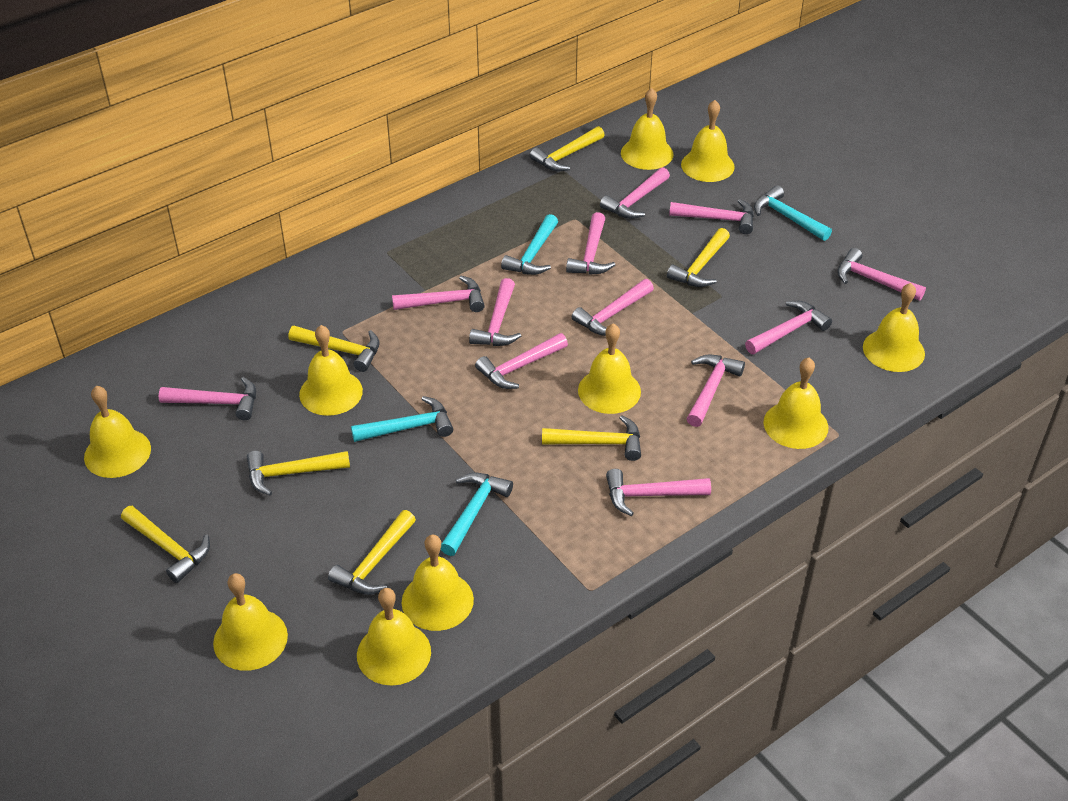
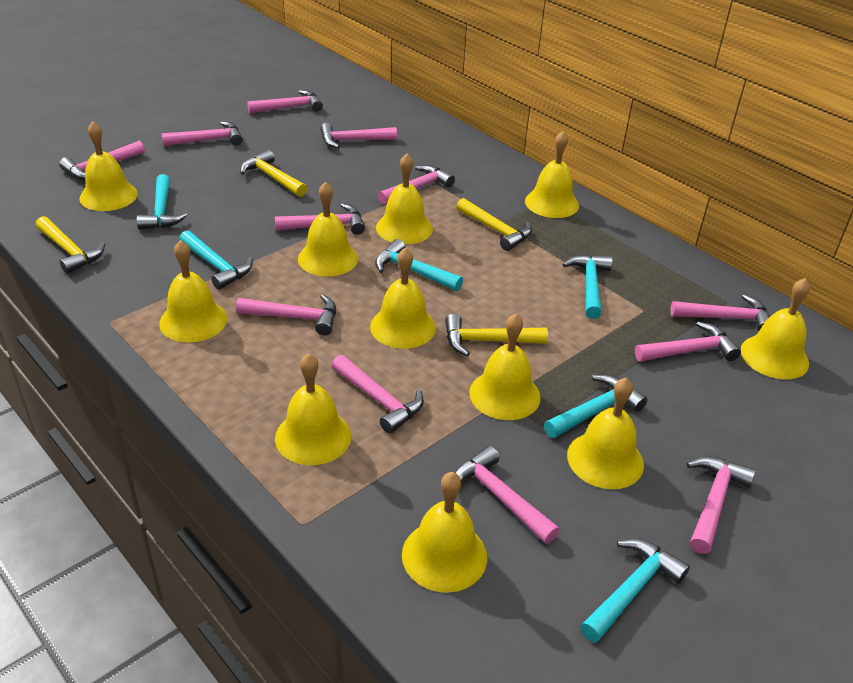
turquoise hammer: [351,396,453,442] [441,473,513,556] [501,214,558,275] [754,185,832,241] = 4 -> [137,174,187,230] [179,230,253,290] [375,239,463,291] [544,374,648,438] [562,254,613,319] [580,539,690,643] = 6
yellow bell: [84,386,151,478] [213,573,288,671] [299,325,363,416] [357,588,431,686] [402,535,474,631] [578,323,641,414] [621,88,674,170] [681,100,735,182] [763,358,828,449] [863,283,925,372] = 10 -> [80,121,138,211] [159,240,227,342] [275,353,351,465] [298,181,358,276] [370,247,436,349] [376,153,433,244] [402,472,487,593] [469,314,541,420] [525,131,579,218] [567,378,644,489] [741,278,810,379] = 11
yellow hammer: [121,506,210,583] [247,451,350,495] [289,326,380,372] [328,510,416,595] [530,126,605,171] [542,415,641,461] [667,228,730,287] = 7 -> [36,216,105,274] [240,150,307,197] [445,314,548,356] [456,198,532,251] = 4

